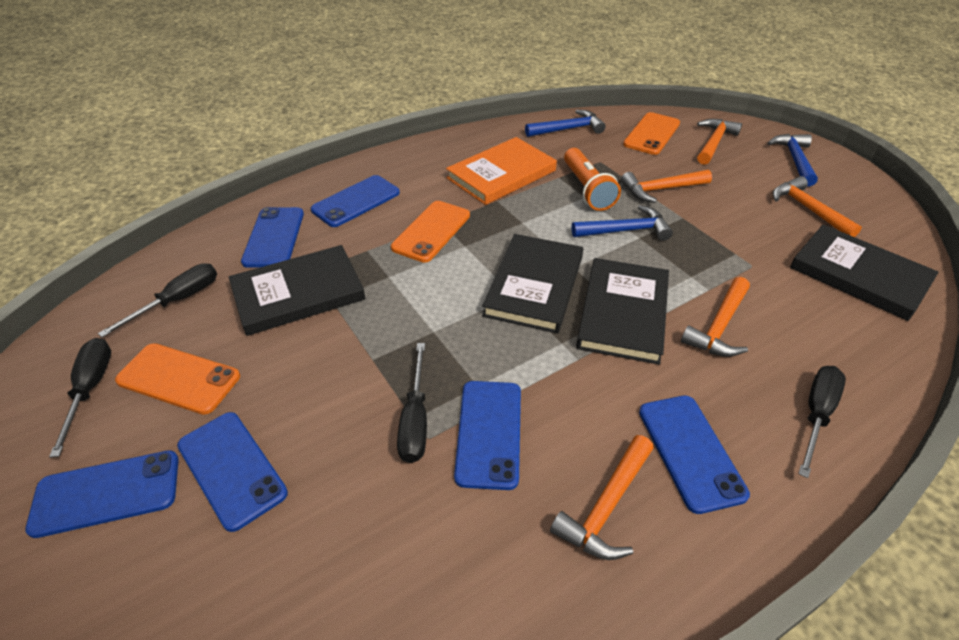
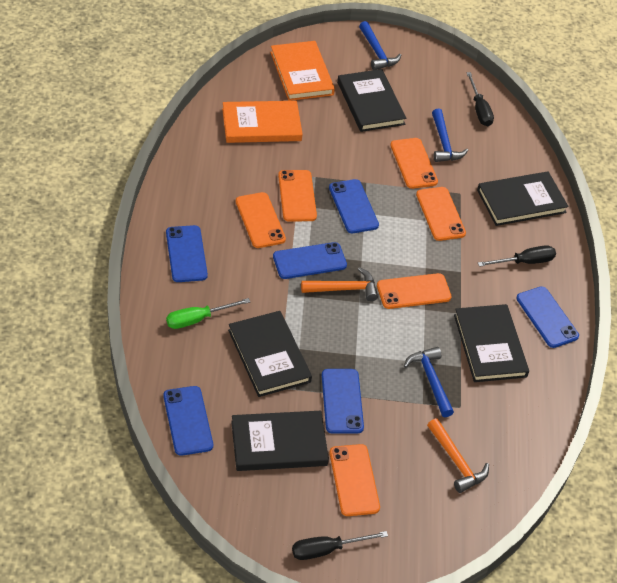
black book: [229,245,365,336] [482,234,583,333] [576,258,669,365] [790,225,939,321] = 4 -> [228,311,312,397] [231,411,329,471] [337,69,407,132] [454,304,529,382] [477,171,569,226] = 5
black screwdriver: [49,338,111,458] [98,263,217,337] [397,343,427,463] [798,366,846,478] = 4 -> [292,531,388,560] [466,72,494,126] [478,245,556,267] = 3
green screwdriver: none = 0 -> [166,298,250,329] = 1
orange book: [446,137,557,205] = 1 -> [222,101,303,143] [270,41,335,101] = 2
orange flashlight: [564,148,621,211] = 1 -> none = 0
orange hammer: [550,435,654,560] [621,170,712,203] [681,277,750,357] [697,119,742,165] [773,176,862,237] = 5 -> [301,267,378,301] [427,418,489,493] = 2
orange phone: [115,343,240,415] [391,201,470,263] [623,112,680,155] = 3 -> [236,192,286,248] [278,170,317,222] [329,444,380,516] [377,273,451,309] [390,138,438,189] [416,187,466,241] = 6

